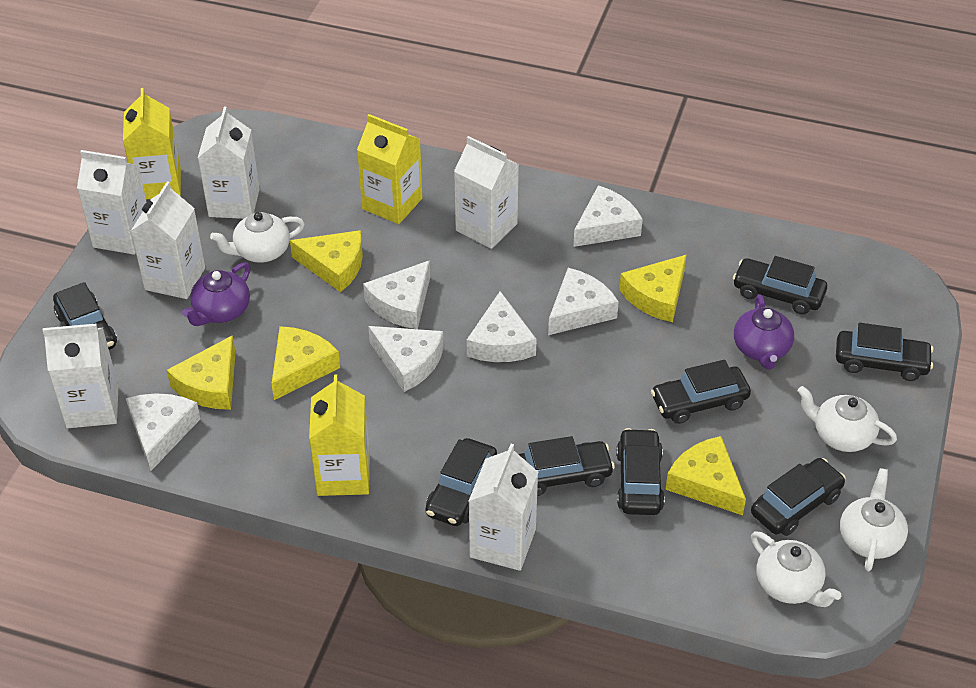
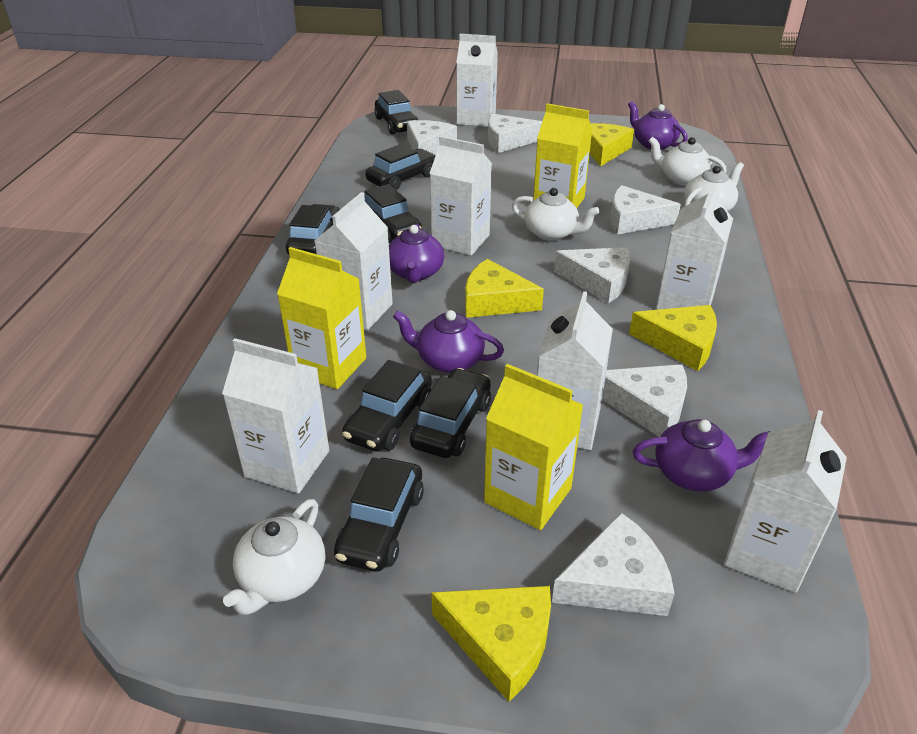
black car: [53,282,117,350] [426,438,497,526] [518,436,615,496] [616,428,665,515] [651,360,751,424] [733,256,827,315] [751,458,846,536] [836,323,933,381] = 8 -> [286,204,340,255] [334,457,424,572] [342,360,432,452] [364,184,422,243] [365,144,436,190] [375,90,418,135] [410,368,491,458] = 7
purple teapot: [182,262,250,326] [734,295,794,370] = 2 -> [389,223,444,283] [393,310,504,373] [628,101,688,150] [633,419,770,492] = 4
white carton: [43,324,119,428] [77,150,147,255] [131,181,205,299] [198,107,260,219] [454,136,519,249] [469,444,538,571] = 6 -> [222,338,329,494] [314,192,393,330] [429,136,492,256] [456,34,498,127] [537,291,613,450] [656,184,733,310] [724,410,847,593] = 7
yellow cheese: [167,335,236,410] [271,326,340,400] [290,230,363,292] [619,255,686,322] [665,436,746,515] = 5 -> [431,586,551,702] [465,259,544,318] [590,123,634,167] [629,305,717,371] = 4

